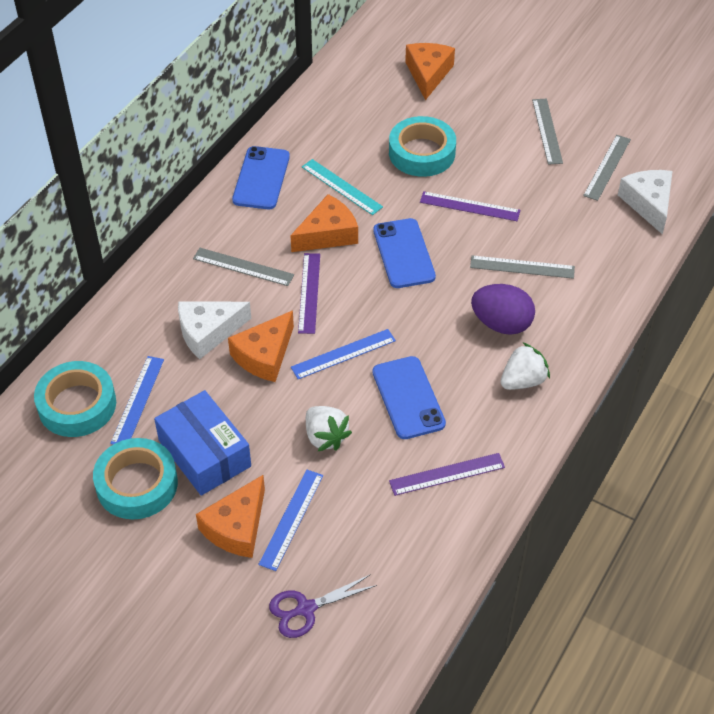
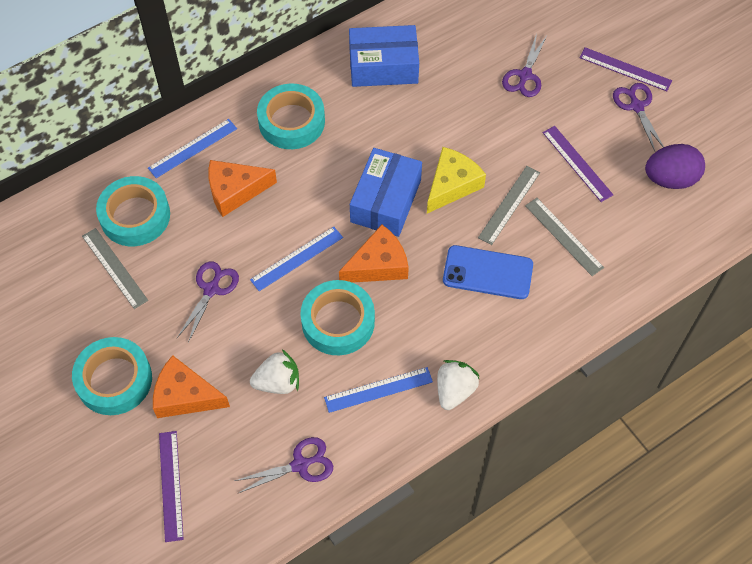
blue box: [154,390,251,496] = 1 -> [349,25,419,87] [350,148,422,237] = 2
blue phone: [232,146,290,209] [373,218,436,288] [373,356,446,439] = 3 -> [443,245,533,299] = 1
grey ruler: [193,248,294,286] [470,255,575,279] [532,99,563,165] [583,135,631,201] = 4 -> [82,228,148,309] [478,166,540,245] [525,198,604,276] = 3
orange cheese: [196,475,265,558] [228,310,294,382] [290,194,358,252] [405,43,455,100] = 4 -> [153,355,230,418] [208,160,277,217] [339,225,409,283] = 3
purple scissors: [269,574,377,638] = 1 -> [177,262,239,343] [234,437,333,493] [502,33,547,97] [613,83,664,151] = 4
turquoise ruler: [302,159,383,215] = 1 -> none = 0
turquoise tape: [34,361,116,437] [93,438,178,519] [389,116,456,177] = 3 -> [72,337,152,415] [96,176,170,246] [257,84,325,149] [300,280,375,355] = 4
white cheese: [178,301,251,359] [618,170,672,234] = 2 -> none = 0
yellow cheese: none = 0 -> [427,147,486,214] = 1

